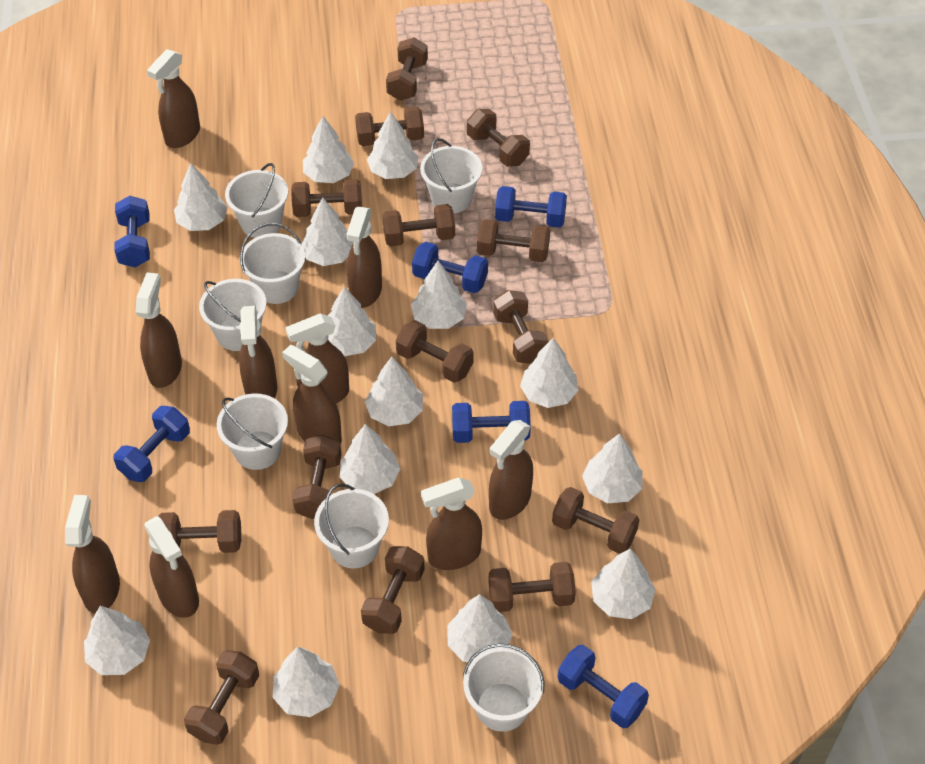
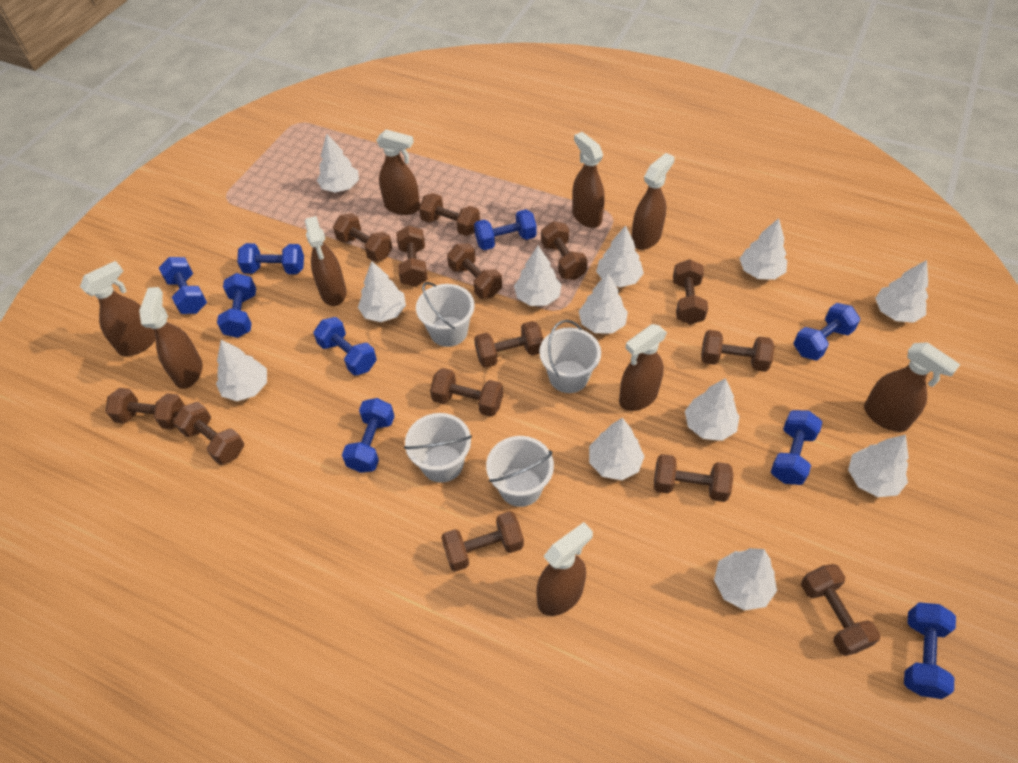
blue dumbbell: [114,196,150,267] [114,406,190,482] [412,242,488,293] [452,401,531,443] [495,186,567,227] [558,645,649,728] = 6 -> [159,257,207,314] [217,273,256,338] [237,243,304,274] [313,317,377,376] [342,398,395,473] [474,209,537,250] [771,410,822,485] [794,303,860,361] [904,602,956,699] = 9
brown spray bottle: [65,495,120,613] [136,273,182,388] [144,516,199,618] [147,49,200,148] [239,306,277,398] [282,345,342,445] [286,314,349,404] [346,207,382,308] [421,478,482,570] [489,420,533,520] = 10 -> [80,261,156,356] [139,287,203,389] [305,216,347,306] [376,129,420,215] [536,522,593,616] [572,132,605,228] [619,324,667,411] [632,153,675,250] [864,342,961,432] = 9
white bucket: [199,279,267,351] [217,393,288,470] [225,163,288,238] [240,223,305,304] [314,483,389,568] [420,138,482,213] [463,643,545,732] = 7 -> [404,413,472,483] [416,282,475,347] [486,436,554,507] [539,320,601,393] = 4
white tree: [84,606,150,675] [174,163,227,231] [272,647,339,717] [301,197,353,266] [303,116,354,183] [328,287,376,356] [340,424,400,494] [365,357,423,426] [367,111,419,179] [411,261,467,329] [447,594,513,662] [520,338,579,408] [582,433,643,503] [591,549,656,619] = 14 -> [216,340,267,401] [317,133,359,193] [358,261,406,322] [514,246,562,306] [579,272,628,334] [589,418,645,480] [596,225,644,287] [685,378,740,441] [714,548,777,611] [739,218,787,280] [848,435,909,497] [875,260,928,323] = 12

